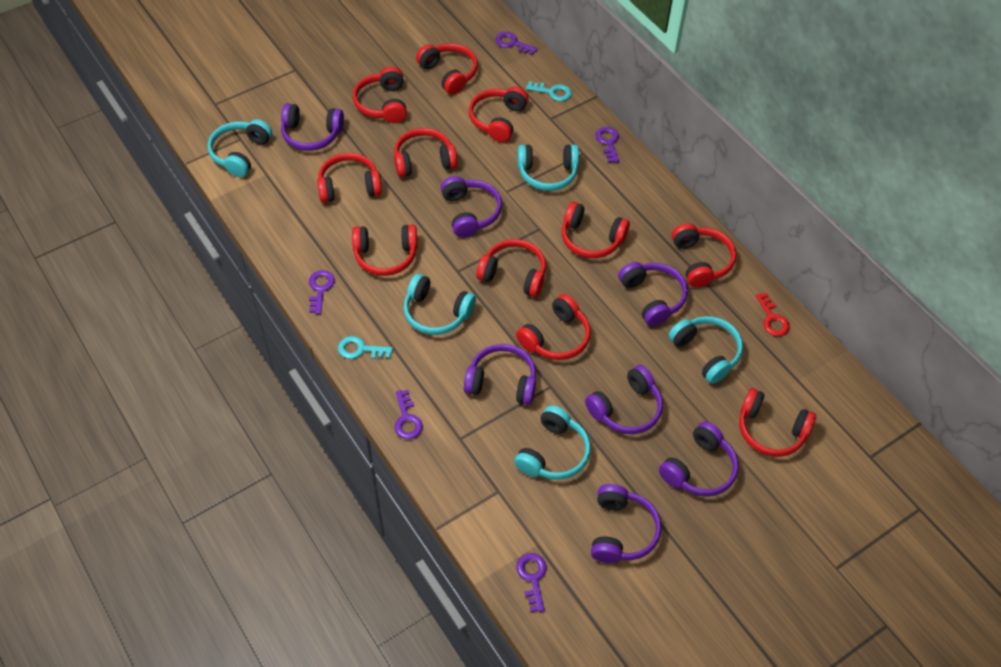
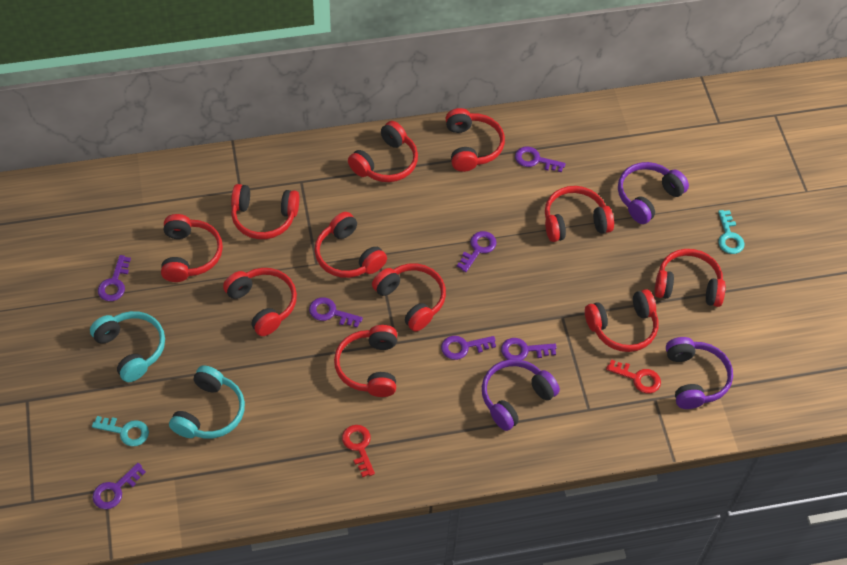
purple headphones: [281,103,344,151] [441,176,502,238] [464,344,536,405] [585,365,663,434] [591,484,662,563] [618,262,688,326] [659,421,739,497] = 7 -> [482,359,560,431] [618,162,689,224] [666,337,733,409] = 3
purple key: [309,270,335,314] [395,390,423,439] [495,32,538,55] [516,553,547,612] [596,127,620,163] = 5 -> [92,463,146,509] [98,255,131,301] [309,297,363,328] [441,336,496,360] [457,231,497,272] [501,338,557,360] [515,146,566,172] = 7
red key: [755,292,790,336] = 1 -> [342,425,375,477] [606,359,661,393] = 2
turquoise headphones: [207,119,272,177] [404,274,476,335] [514,405,591,480] [517,144,579,191] [668,316,743,384] = 5 -> [90,311,165,382] [169,365,245,439] = 2

